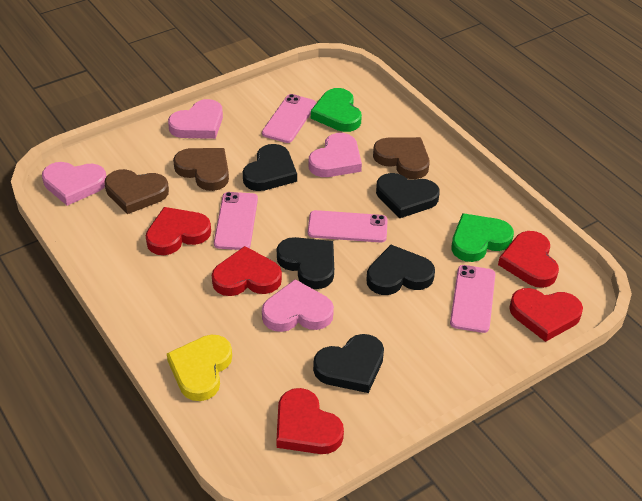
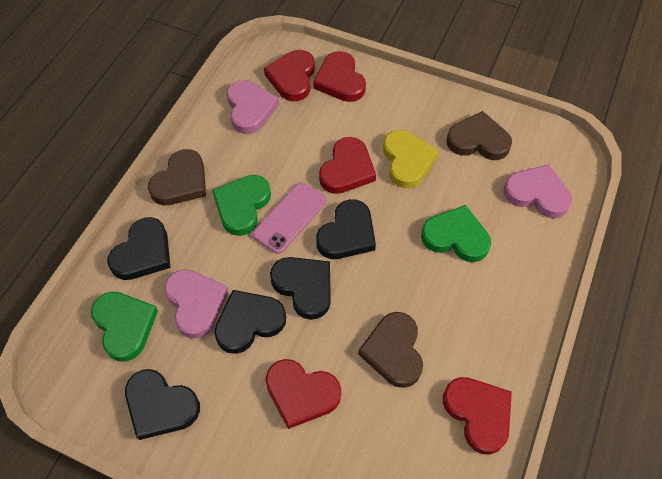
green heart: [311,88,362,132] [452,213,514,262] = 2 -> [91,292,158,362] [212,175,271,236] [421,205,491,262] = 3
pink heart: [42,162,106,206] [168,99,223,139] [262,279,334,332] [309,133,362,177] = 4 -> [164,269,229,339] [226,80,279,134] [503,164,572,218] = 3
pink phone: [214,192,258,250] [262,94,316,143] [308,210,388,242] [450,265,496,333] = 4 -> [252,182,327,254] = 1

